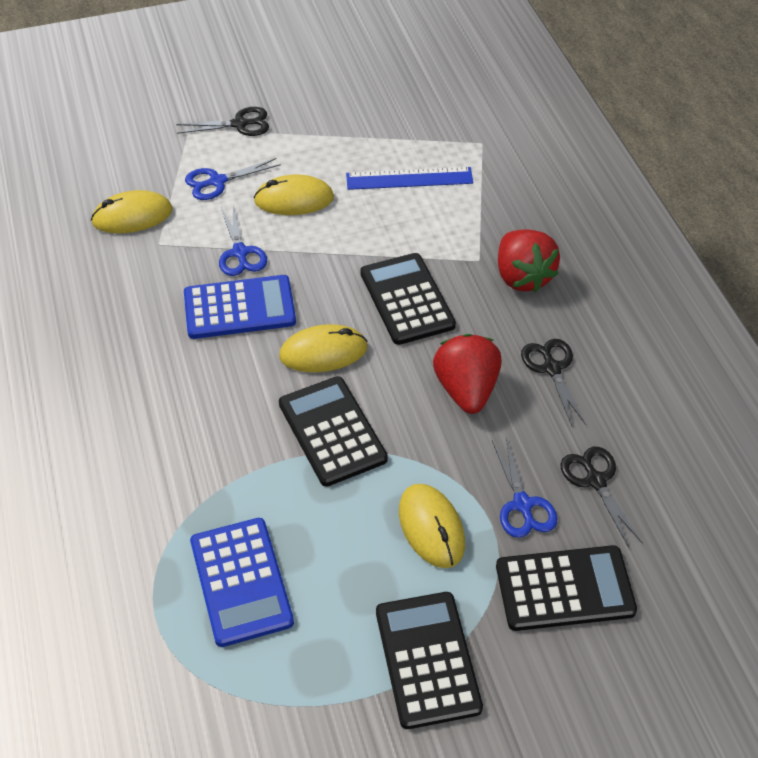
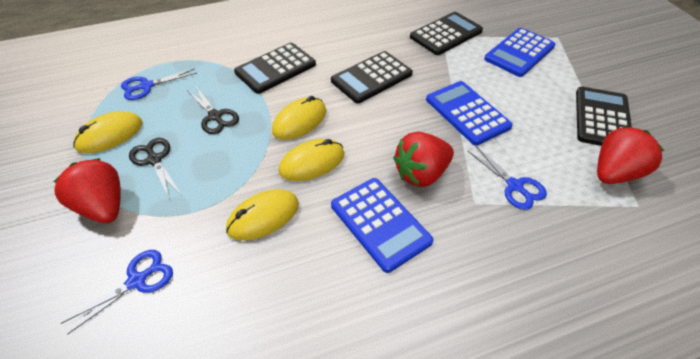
black scissors: [176,107,269,136] [521,339,586,426] [560,447,642,547] = 3 -> [129,138,180,199] [187,87,239,134] = 2
blue calculator: [184,275,296,339] [190,518,294,647] = 2 -> [331,178,433,273] [426,81,513,146] [484,28,555,77] = 3
blue ruler: [346,167,473,190] = 1 -> none = 0
red strawberry: [433,334,502,414] [498,230,560,293] = 2 -> [53,158,121,223] [393,132,454,187] [597,126,665,184] = 3

